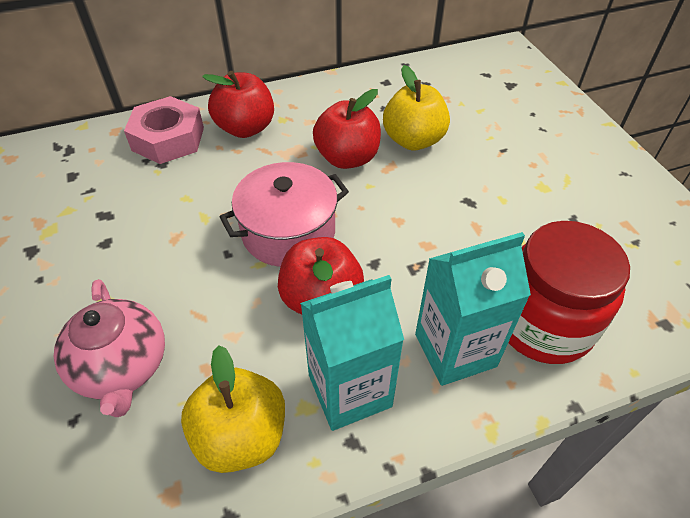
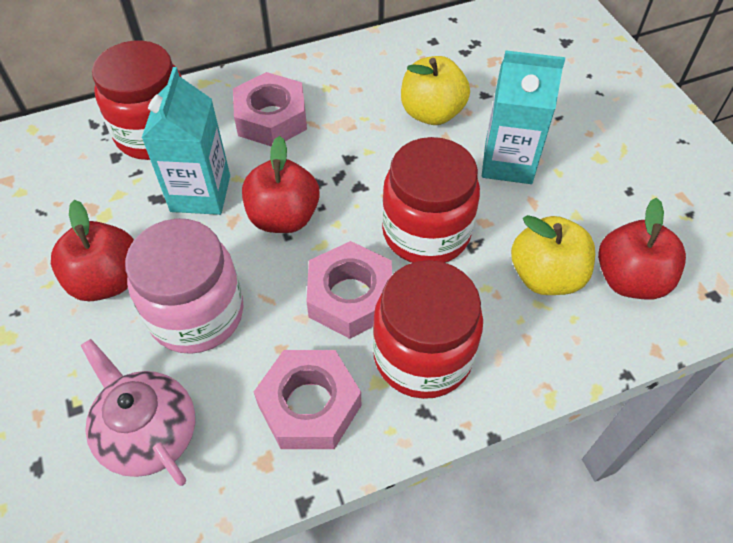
pink jar: none = 0 -> [125,218,243,354] = 1
pink nut: [124,96,204,164] = 1 -> [233,72,307,146] [254,350,361,449] [306,241,392,339] = 3
pink pot: [220,162,349,267] = 1 -> none = 0
red jar: [508,221,630,364] = 1 -> [92,40,182,160] [373,260,483,399] [382,137,480,263] = 3

